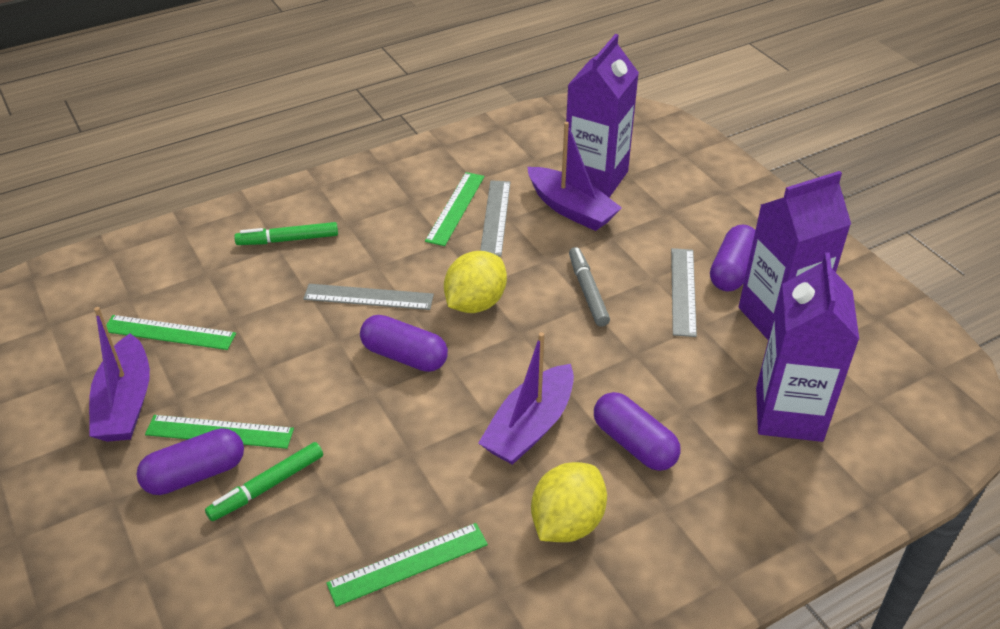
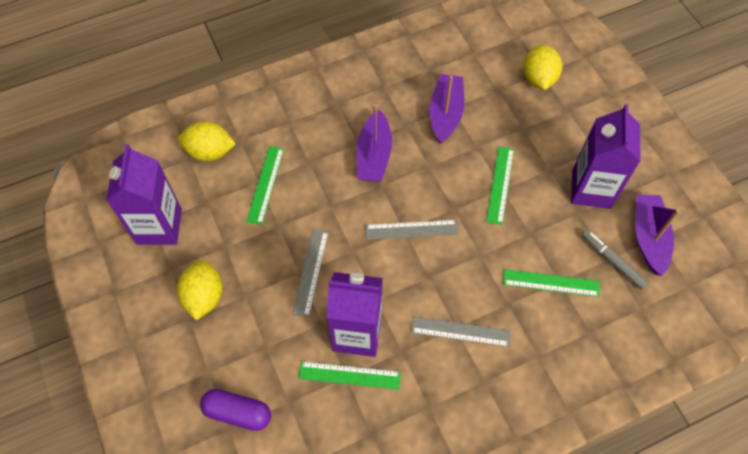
green marker: [205,442,323,521] [234,222,338,245] = 2 -> none = 0
purple capsule: [136,428,244,495] [360,315,448,372] [594,392,681,471] [710,224,755,292] = 4 -> [200,389,271,431] = 1
yellow lemon: [444,251,507,313] [531,462,607,542] = 2 -> [177,260,223,320] [178,121,236,161] [523,44,562,90] = 3

